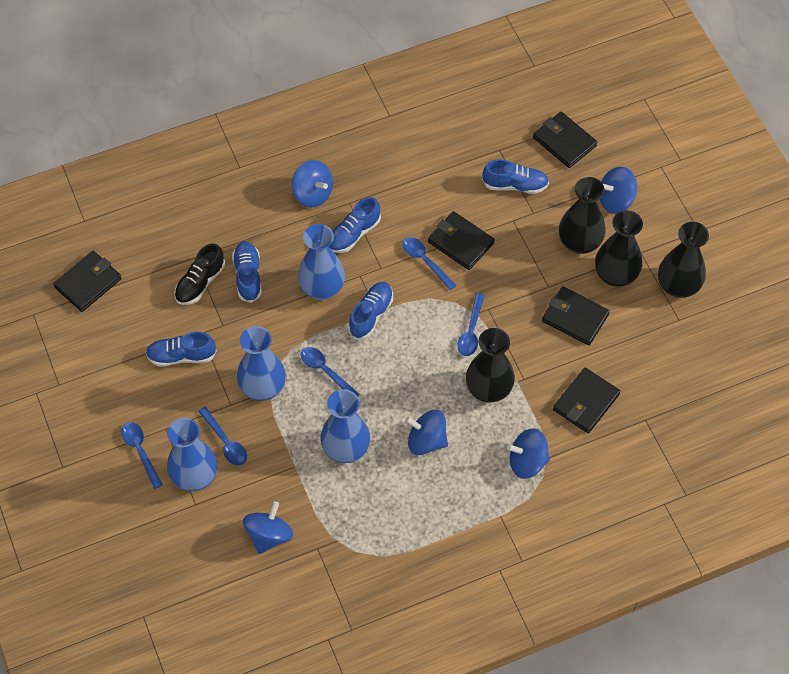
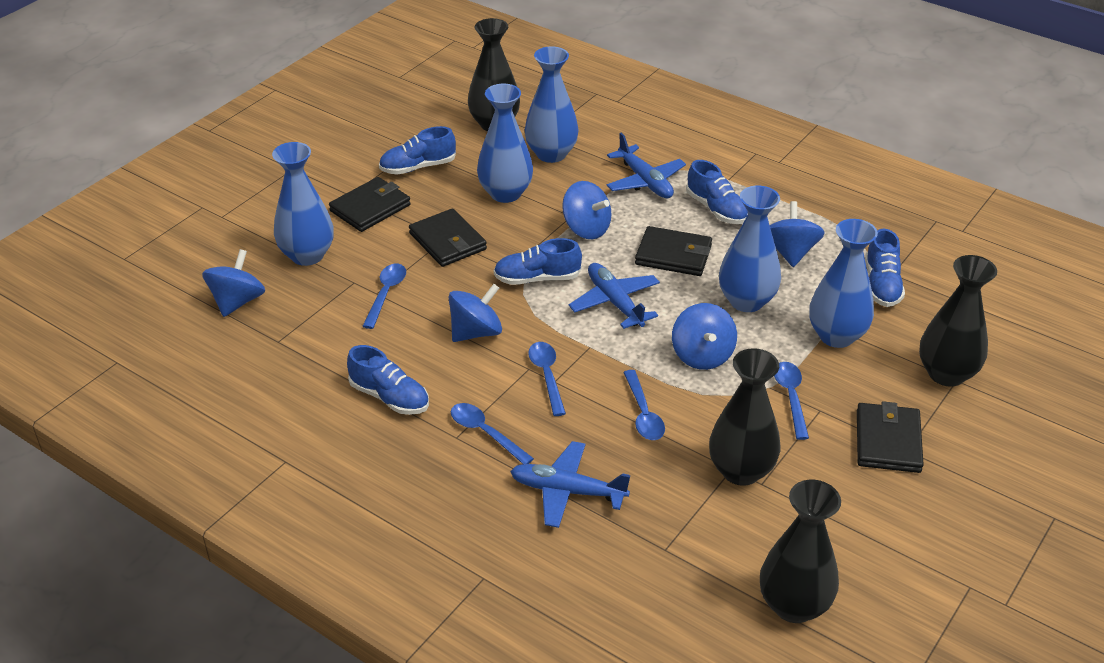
black shoe: [174,243,225,305] = 1 -> none = 0
black wallet: [53,251,122,312] [428,211,495,270] [533,112,597,168] [542,286,610,345] [553,368,620,433] = 5 -> [329,177,411,232] [409,208,487,267] [635,226,712,276] [857,401,924,473] = 4
blue plane: none = 0 -> [510,441,630,528] [569,263,660,329] [607,133,686,198] = 3
blue vase: [167,418,217,491] [237,326,286,401] [298,224,345,300] [320,389,370,463] = 4 -> [272,142,333,266] [477,84,533,203] [525,46,579,163] [719,186,781,312] [809,219,878,348] = 5

